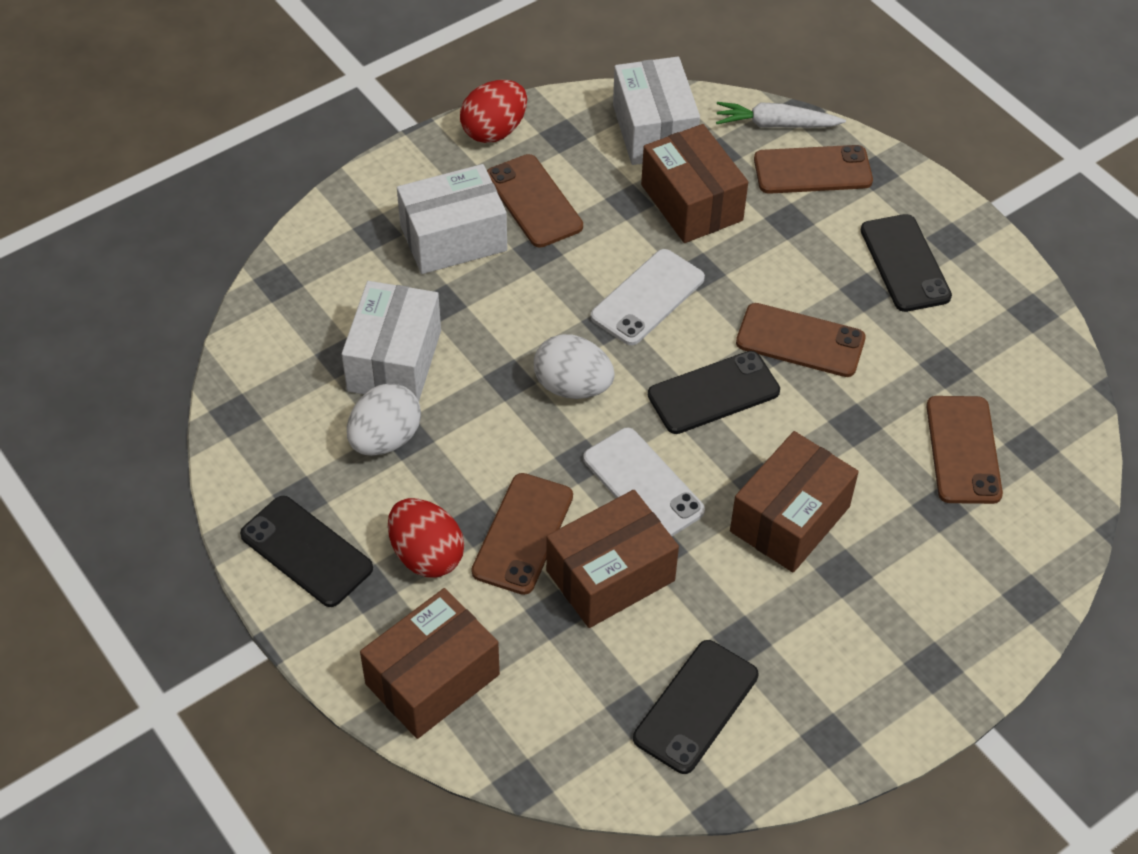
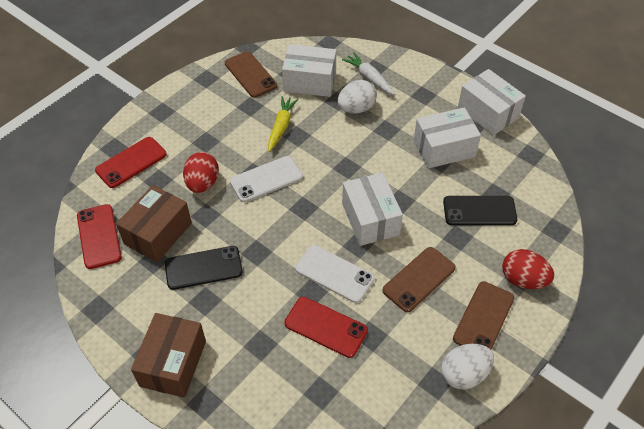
black phone: [240,496,373,607] [633,640,758,774] [648,351,780,434] [861,214,952,312] = 4 -> [165,246,243,290] [443,196,517,225] = 2
brown box: [360,588,500,739] [546,490,679,628] [641,124,748,243] [730,431,858,572] = 4 -> [116,185,192,262] [131,313,206,398] = 2
brown phone: [471,473,573,595] [487,154,583,248] [736,303,866,377] [754,145,873,194] [926,396,1003,504] = 5 -> [225,51,277,98] [382,247,456,312] [453,281,514,350] = 3
red phone: none = 0 -> [77,204,122,269] [95,137,167,188] [284,297,368,358] = 3
white box: [342,281,441,401] [397,164,507,274] [613,57,700,165] = 3 -> [282,44,337,97] [342,173,403,246] [414,107,481,169] [458,69,526,136] = 4
yellow carrot: none = 0 -> [268,96,299,152] = 1

